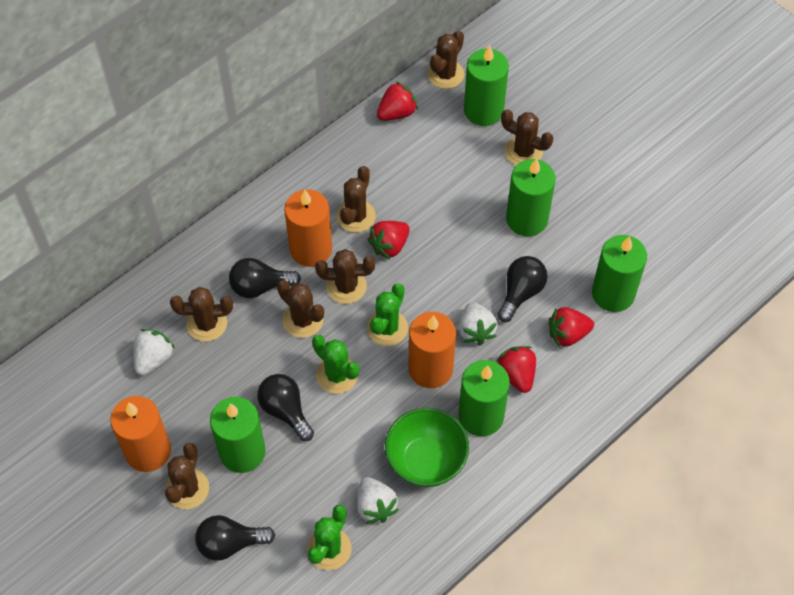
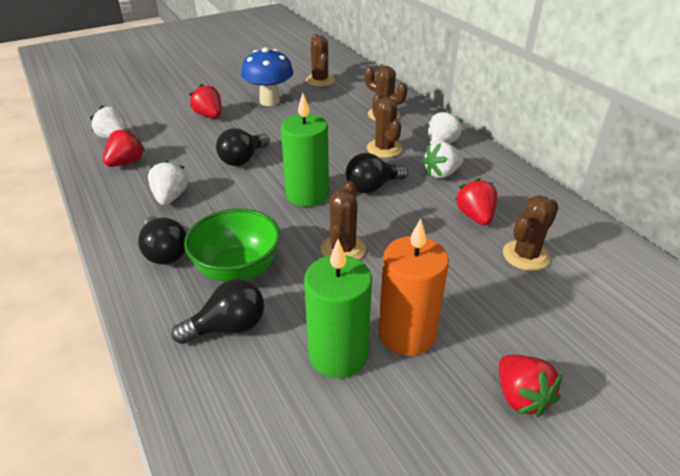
blue mushroom: none = 0 -> [241,47,294,106] = 1
brown cactus: [165,443,209,509] [170,287,233,342] [277,280,324,338] [315,249,375,304] [337,166,376,233] [427,30,464,89] [501,109,553,165] = 7 -> [306,34,335,87] [320,181,366,260] [365,66,407,121] [367,93,402,158] [503,195,559,271] = 5
green cactus: [307,505,352,570] [312,335,359,394] [367,283,408,346] = 3 -> none = 0
green candle: [210,397,266,473] [459,360,510,436] [464,45,509,126] [506,158,556,236] [592,235,647,312] = 5 -> [281,93,329,207] [304,239,372,378] = 2
orange candle: [110,396,171,472] [284,189,332,267] [409,312,456,388] = 3 -> [378,219,449,356] = 1
white strawberry: [134,329,175,375] [357,477,399,524] [459,302,498,346] = 3 -> [90,106,128,139] [148,160,189,205] [422,141,464,178] [428,110,462,145] = 4

